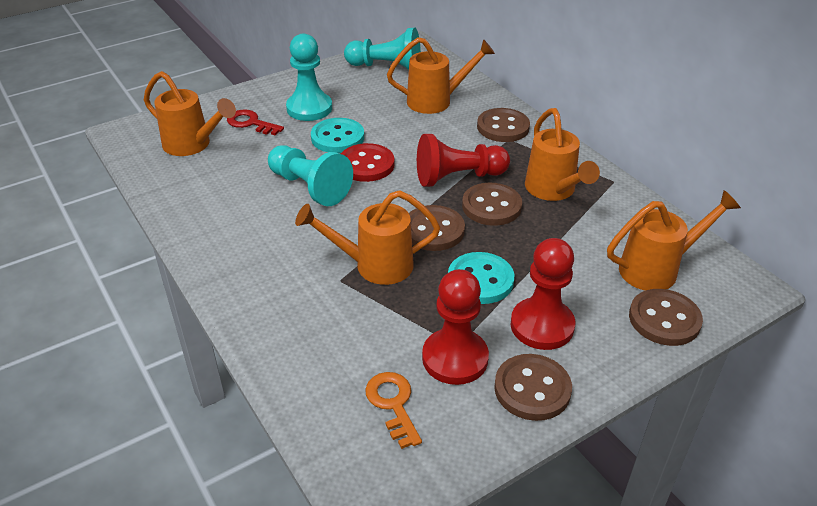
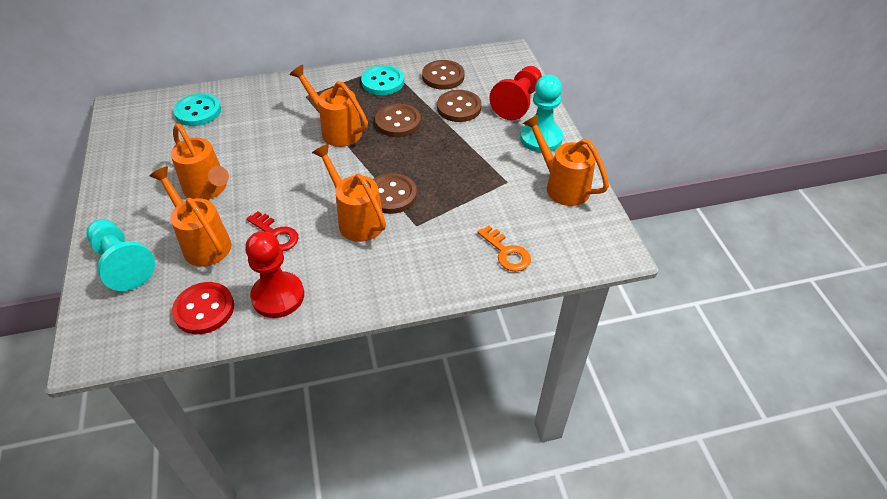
brown button: [409,205,465,251] [462,183,522,226] [477,108,530,142] [494,354,572,421] [629,289,703,346] = 5 -> [373,173,417,214] [375,104,421,137] [422,60,464,90] [437,90,482,122] = 4
red pawn: [417,134,510,187] [422,269,489,385] [510,238,575,350] = 3 -> [245,231,304,318] [489,66,542,120] = 2
turquoise pawn: [268,145,353,206] [286,34,332,121] [344,28,421,70] = 3 -> [87,219,155,291] [520,75,563,153] = 2

